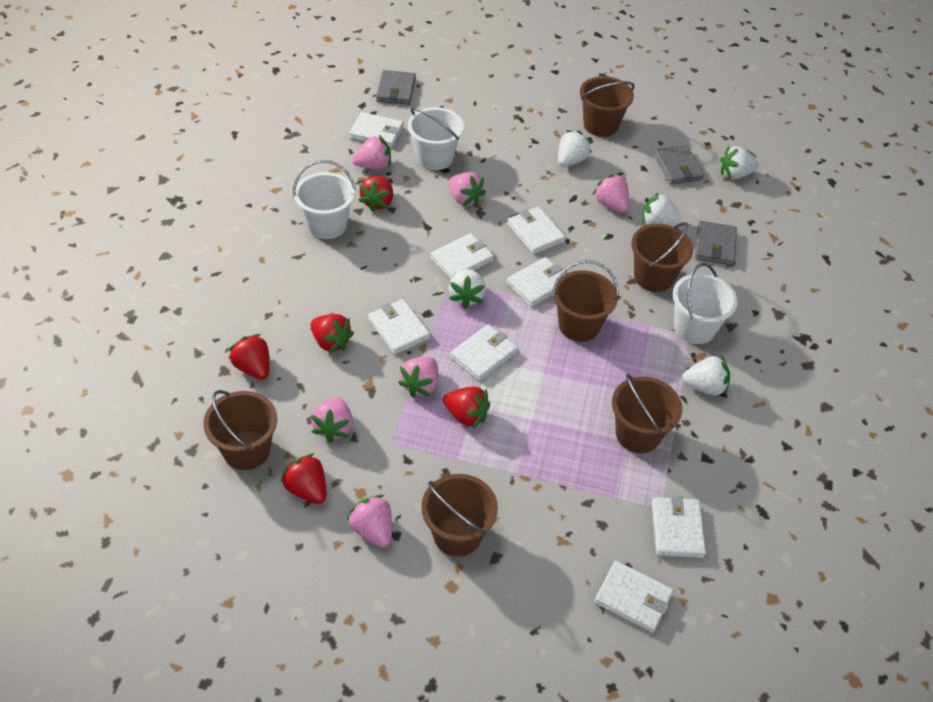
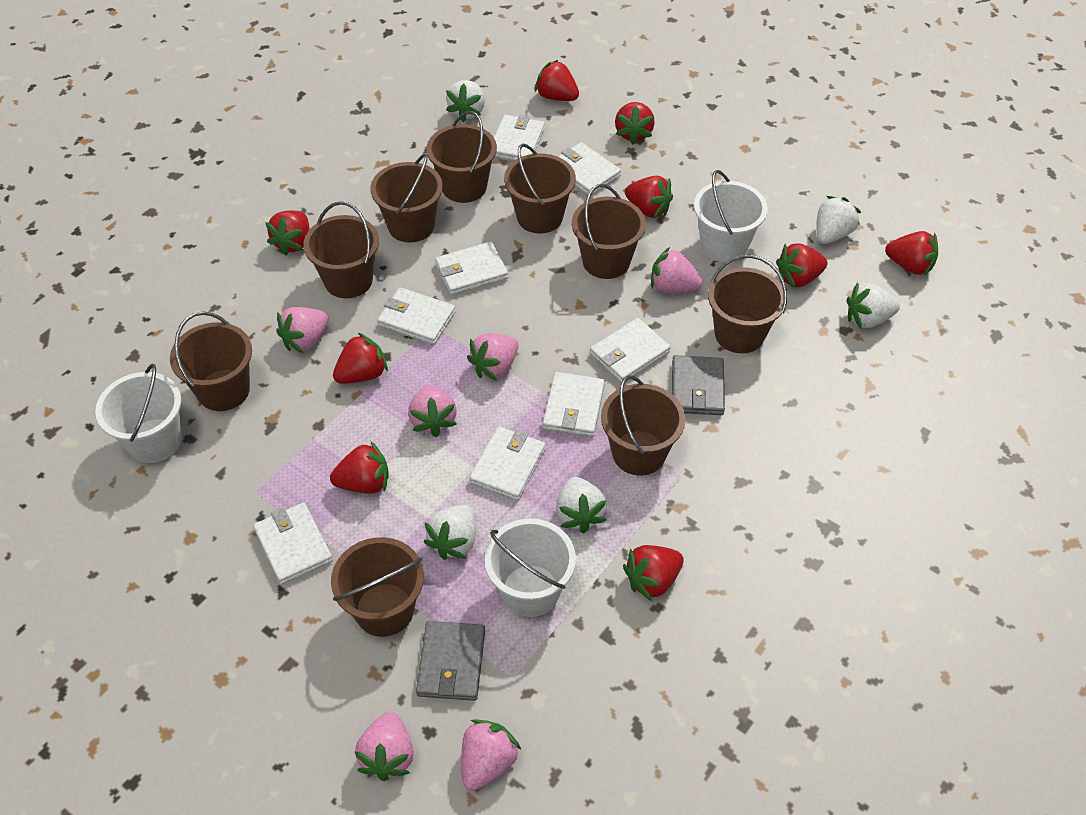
brown bucket: [203,390,277,470] [421,474,498,557] [552,260,619,342] [580,76,634,137] [612,374,682,453] [631,222,693,292] = 6 -> [170,311,252,411] [303,201,379,298] [331,537,424,637] [370,154,443,243] [426,111,497,203] [504,143,576,233] [572,184,646,279] [601,376,685,476] [708,255,787,353] = 9
grey wallet: [376,70,416,105] [654,145,704,185] [695,221,737,266] = 3 -> [416,621,485,701] [672,355,725,415] = 2
red strawberry: [229,334,270,380] [280,453,327,504] [310,314,354,353] [358,176,393,212] [443,387,490,429] = 5 -> [265,210,310,255] [330,442,388,494] [333,332,388,384] [535,60,579,101] [615,102,655,145] [623,545,684,601] [625,176,673,219] [776,243,828,288] [885,231,938,276] = 9

